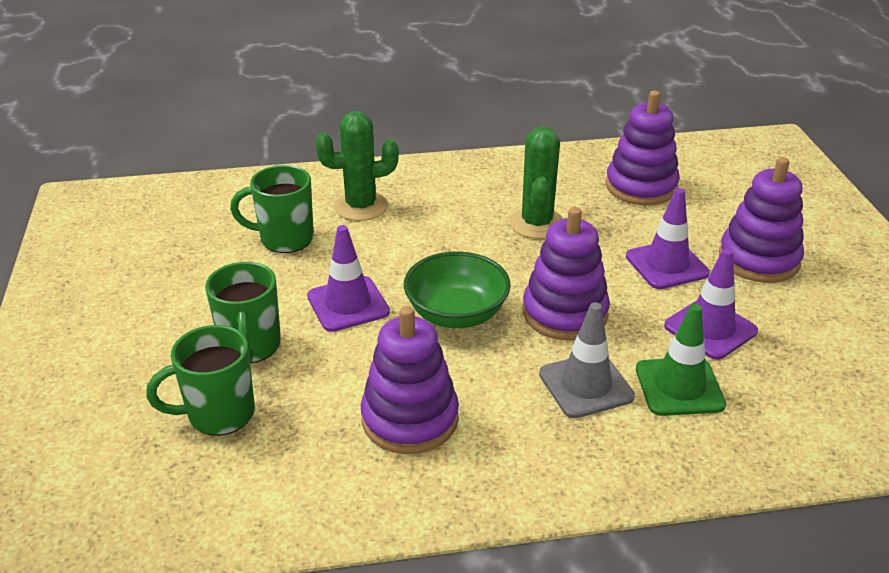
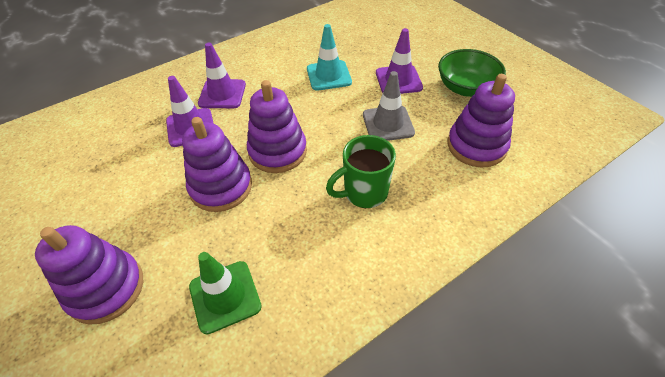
green cactus: [315,111,399,221] [509,127,564,239] = 2 -> none = 0
green mug: [146,325,255,436] [205,262,281,363] [230,165,314,253] = 3 -> [326,135,396,208] = 1
turquoise traffic cone: none = 0 -> [307,24,352,91] = 1

